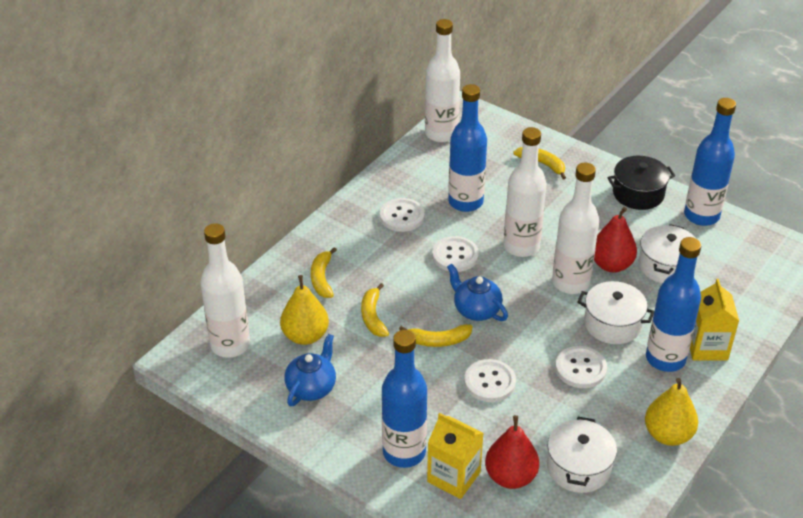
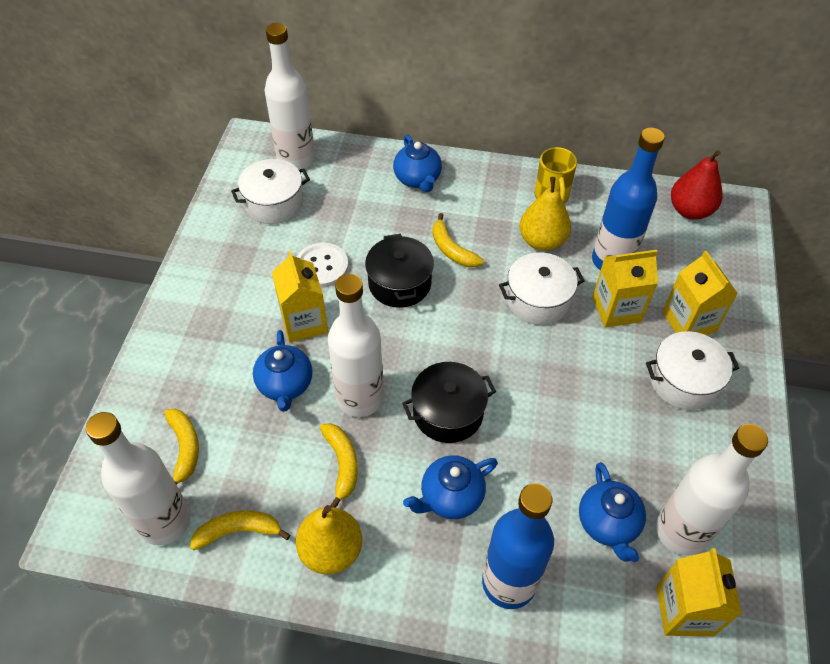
black pot: [607,156,675,210] = 1 -> [365,234,434,308] [402,362,496,443] = 2
blue bottle: [382,330,427,468] [448,84,487,212] [646,237,701,372] [684,98,736,226] = 4 -> [482,483,554,609] [592,128,665,271] = 2
blue teapot: [285,334,336,406] [447,263,508,321] = 2 -> [253,330,312,412] [393,135,442,192] [403,455,498,519] [579,462,646,562] = 4
red pear: [485,415,539,489] [594,207,637,272] = 2 -> [671,150,722,220] = 1
white button: [380,198,425,232] [432,236,479,272] [464,359,516,402] [555,346,607,388] = 4 -> [297,243,348,288] = 1
yellow carton: [427,413,484,499] [690,279,739,360] = 2 -> [272,251,328,343] [593,250,658,328] [657,548,742,636] [662,251,738,335] = 4
yellow mug: none = 0 -> [534,147,577,203] = 1

